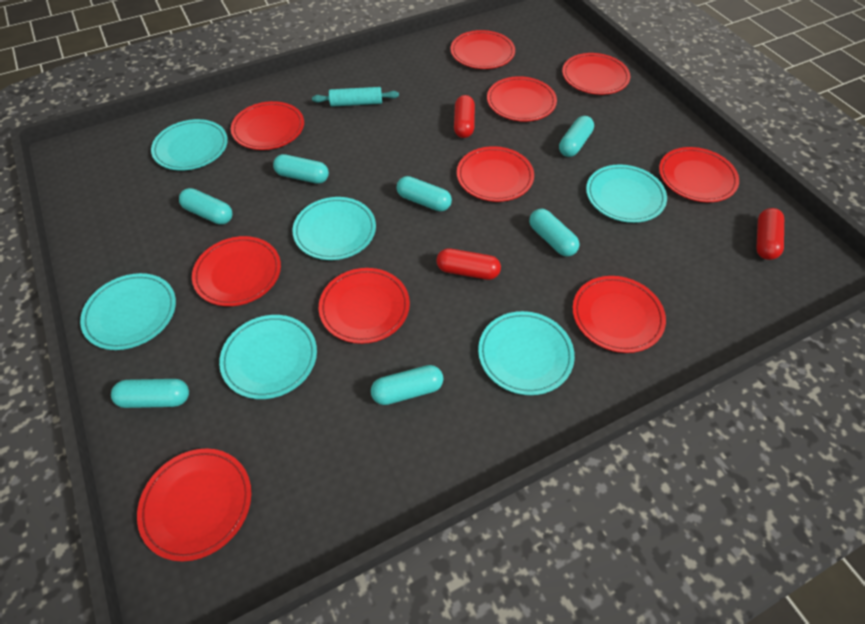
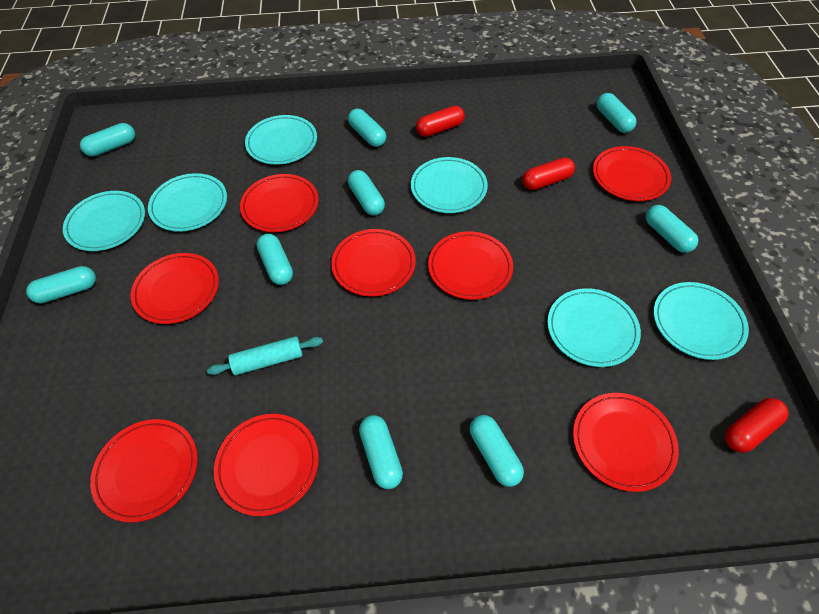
red plate: [137,448,251,562] [192,236,281,306] [231,101,304,150] [319,268,410,344] [451,30,515,69] [457,146,534,202] [487,76,557,121] [562,53,630,95] [573,276,666,353] [659,147,739,202] = 10 -> [90,419,198,523] [131,253,219,324] [214,414,319,516] [240,174,319,232] [331,229,416,297] [428,231,513,300] [573,393,679,492] [593,146,671,201] = 8
turquoise capsule: [111,379,189,408] [179,188,232,225] [273,154,329,184] [371,365,443,405] [397,176,452,211] [529,209,579,257] [559,116,594,157] = 7 -> [26,266,96,303] [80,123,135,157] [257,234,293,285] [348,109,386,147] [348,170,385,216] [359,415,403,489] [470,415,524,487] [597,93,637,133] [645,205,698,253] = 9

